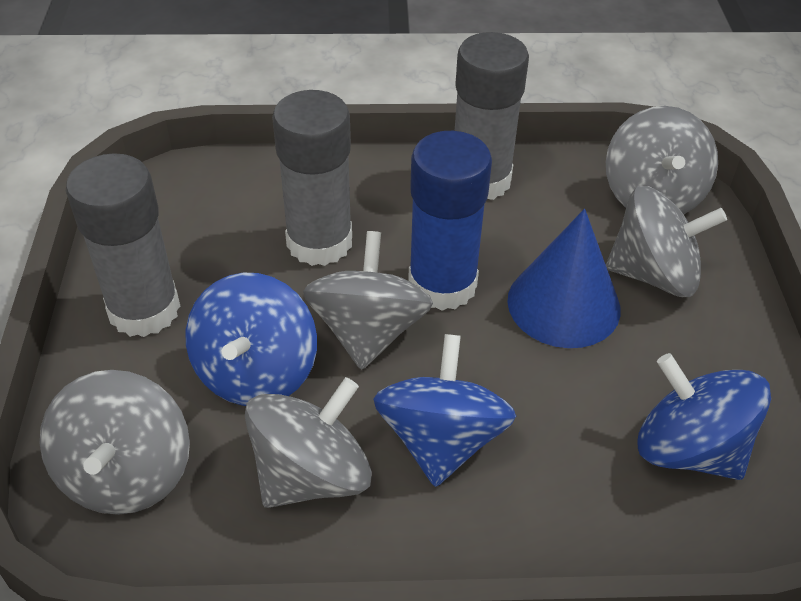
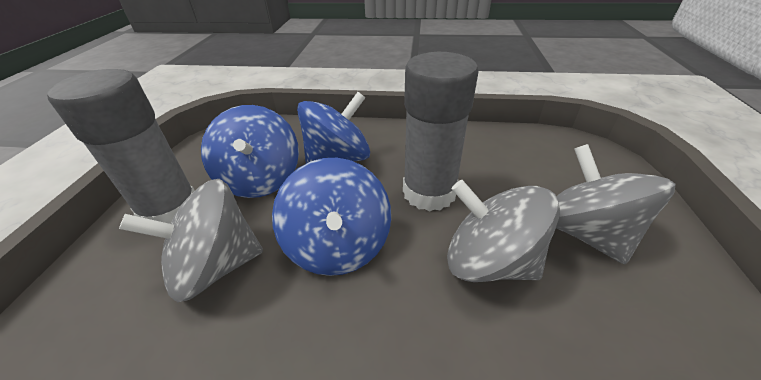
blue cone: [507,209,621,348] = 1 -> none = 0
blue glue stick: [408,131,492,311] = 1 -> none = 0
grey glue stick: [66,153,180,337] [272,90,352,266] [455,32,529,200] = 3 -> [47,69,195,224] [403,52,479,211] = 2
grey spinning top: [40,370,190,515] [245,377,372,508] [303,231,433,370] [606,106,718,214] [606,186,727,297] = 5 -> [119,179,263,302] [447,180,560,282] [556,144,675,264] = 3

